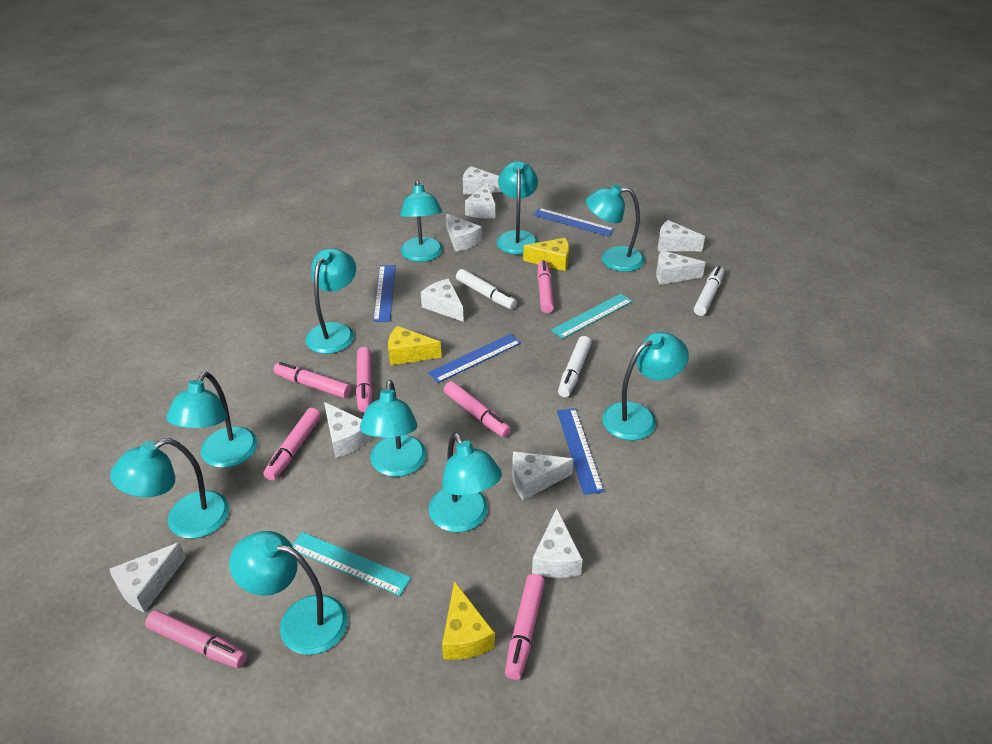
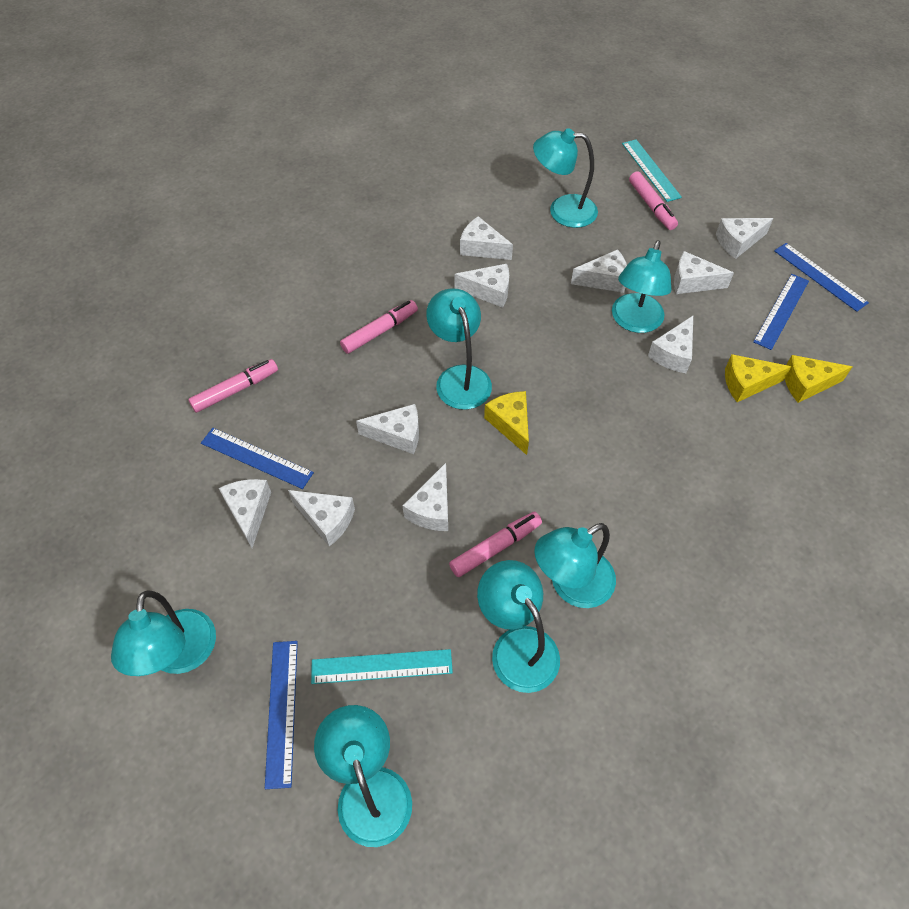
pink marker: [145,610,247,668] [263,408,321,481] [273,362,351,398] [356,347,372,413] [444,381,511,437] [505,574,545,680] [537,260,554,313] = 7 -> [188,359,278,413] [340,300,418,354] [449,512,542,577] [629,171,678,230] = 4
turquoise lamp: [110,438,229,539] [166,372,258,468] [229,531,348,655] [305,248,356,354] [360,380,426,477] [400,180,443,262] [429,433,502,533] [497,161,538,255] [586,184,645,272] [602,332,689,441] = 10 -> [111,590,216,676] [314,705,412,847] [426,288,492,410] [477,560,560,693] [533,128,598,228] [534,523,616,608] [612,240,672,333] = 7
white marker: [456,269,517,309] [558,336,591,397] [694,266,724,316] = 3 -> none = 0

